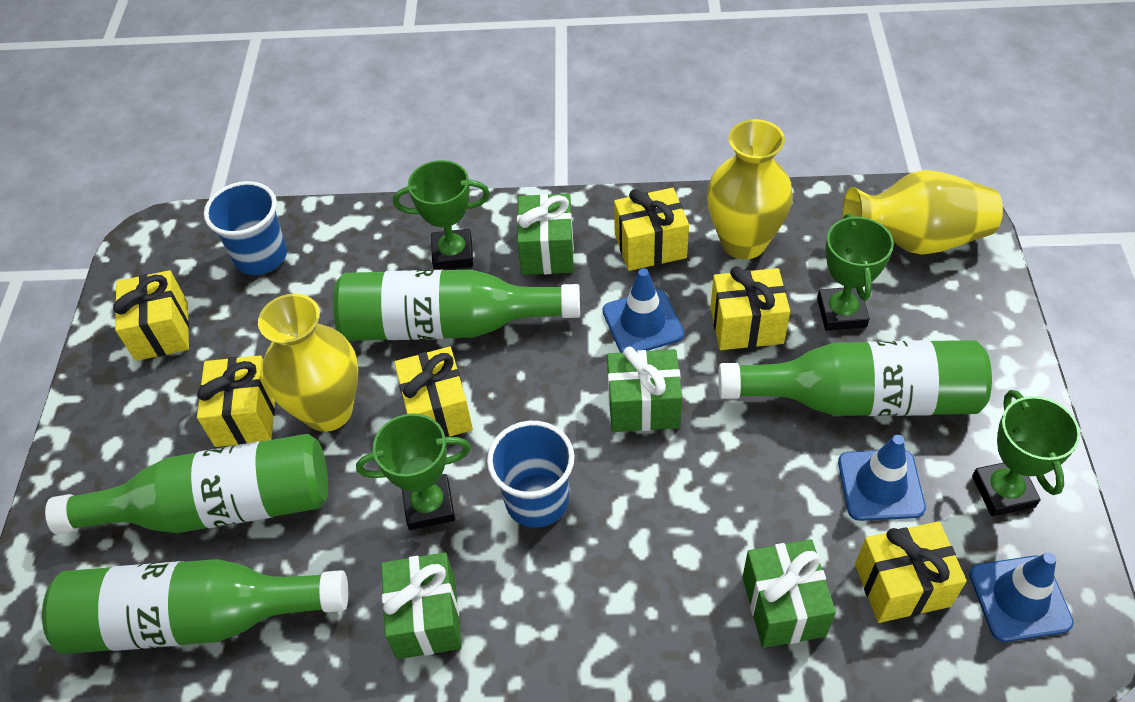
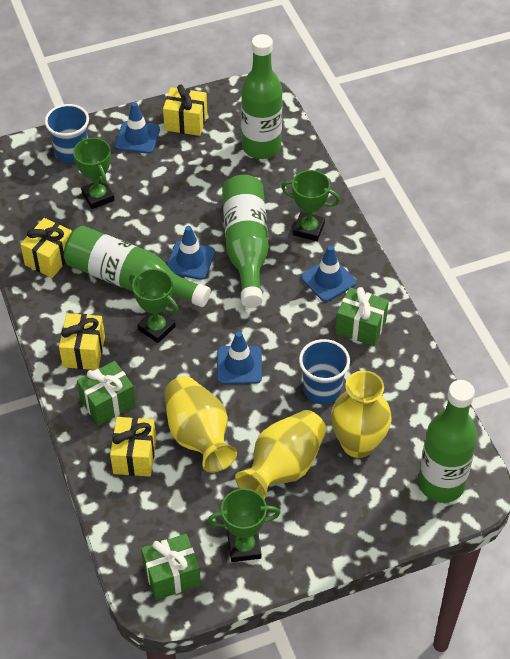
blue traffic cone: [603,268,684,353] [838,435,926,521] [969,552,1074,642] = 3 -> [115,102,160,154] [167,226,215,280] [217,332,262,384] [301,245,356,302] = 4
green gift: [381,552,462,659] [517,194,574,275] [607,346,682,432] [743,539,836,648] = 4 -> [77,361,136,426] [141,534,201,600] [335,287,389,346] = 3
yellow gift: [113,270,189,361] [197,355,275,447] [394,347,473,437] [614,188,689,271] [710,266,790,350] [855,521,967,623] = 6 -> [20,218,72,278] [59,313,105,370] [110,417,156,477] [163,84,207,136] = 4

